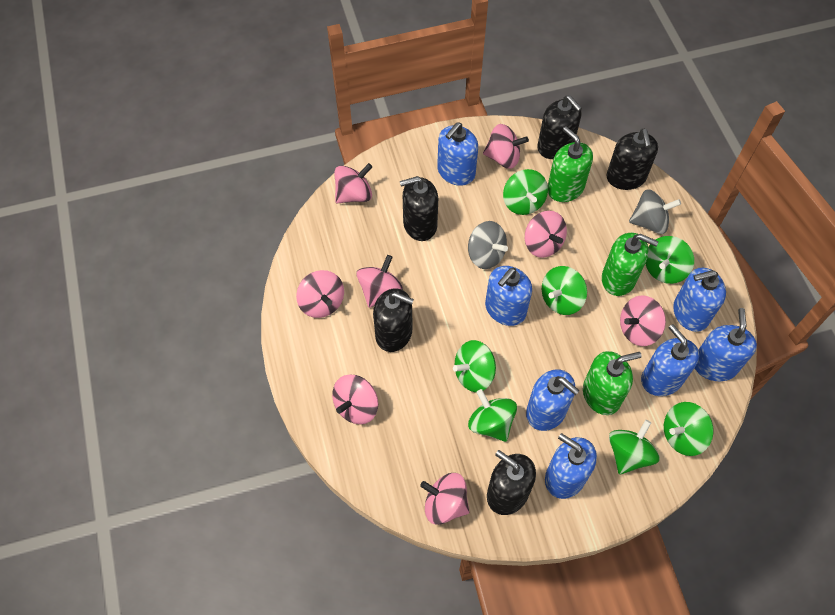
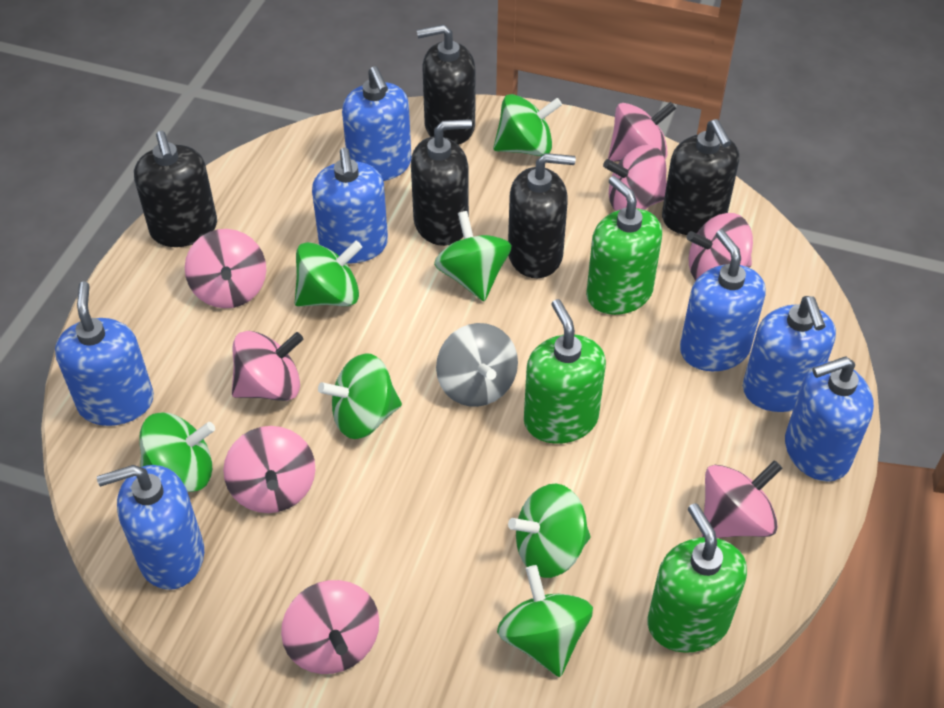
grey spinning top: [468,221,508,269] [629,189,681,234] = 2 -> [436,323,518,407] = 1

